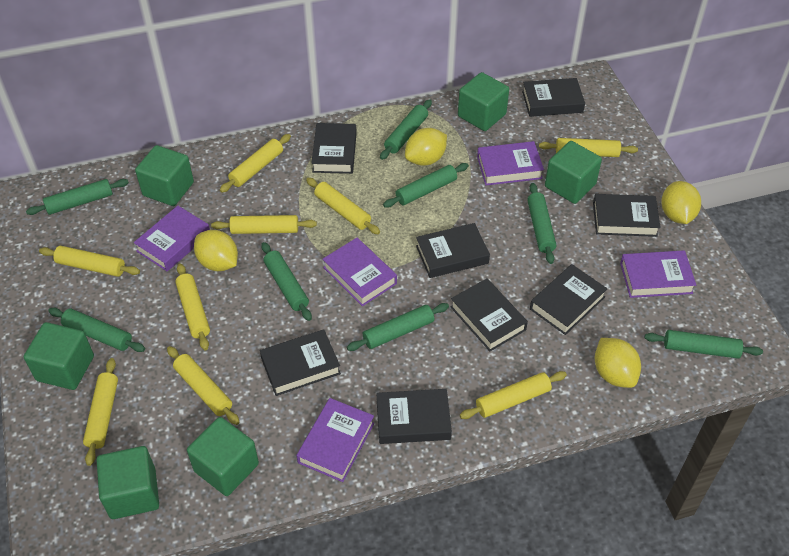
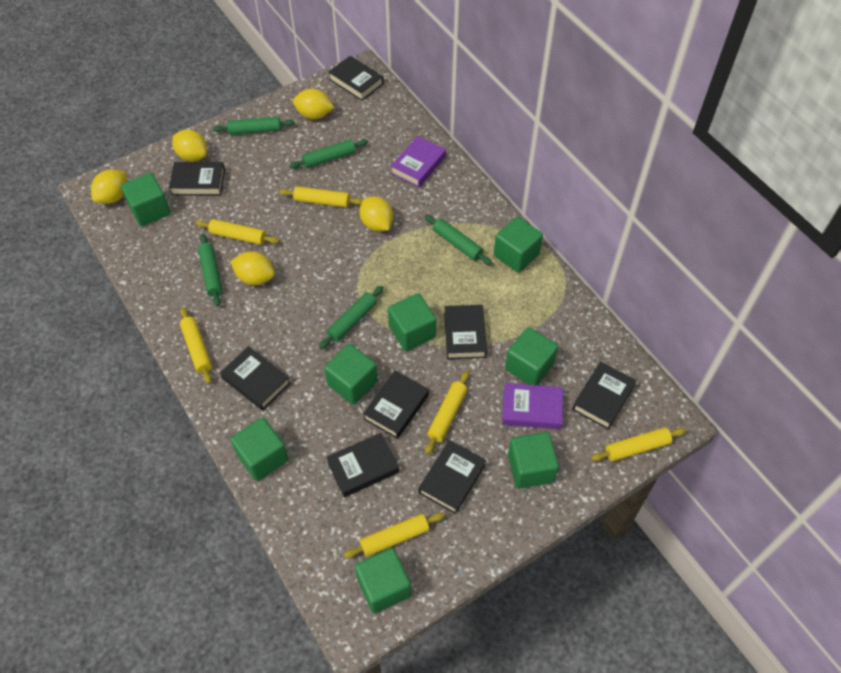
green cube: [24,322,94,390] [97,446,159,519] [135,145,194,206] [187,417,259,496] [458,72,509,131] [545,141,602,204] = 6 -> [121,173,171,226] [230,417,289,481] [324,344,378,405] [355,548,411,614] [388,293,436,351] [494,216,543,273] [505,327,558,385] [508,432,559,489] = 8
green rolling pin: [26,179,129,215] [48,308,145,352] [261,242,312,321] [347,303,449,351] [380,99,432,160] [383,163,469,208] [527,183,556,264] [645,330,763,359] = 8 -> [198,234,222,307] [213,117,295,135] [289,139,368,168] [319,286,384,349] [424,214,492,265] = 5
purple book: [134,206,210,271] [296,398,374,482] [323,238,397,306] [477,141,544,185] [620,250,696,298] = 5 -> [391,136,446,187] [502,383,563,429] = 2
yellow lemon: [194,230,238,271] [405,128,447,166] [595,338,641,388] [661,181,701,224] = 4 -> [91,169,127,204] [172,130,207,162] [230,251,275,285] [293,89,334,119] [359,196,393,232] = 5
yellow rolling pin: [39,246,140,277] [83,358,118,466] [167,346,240,425] [175,263,210,350] [211,215,317,234] [220,134,291,193] [306,178,380,234] [460,371,567,419] [539,138,638,157] = 9 -> [180,307,212,384] [196,219,279,245] [279,186,363,207] [343,512,445,558] [425,371,469,454] [591,427,686,461] = 6

